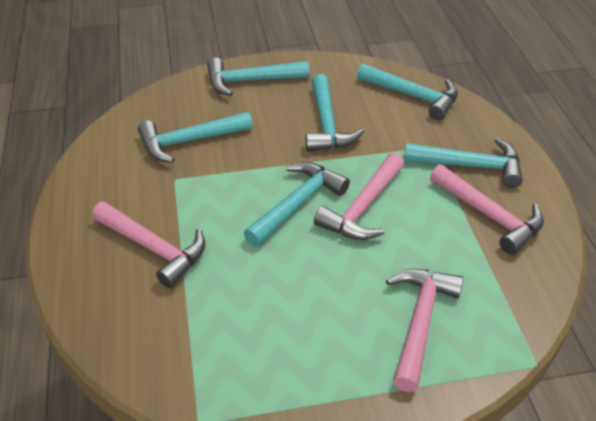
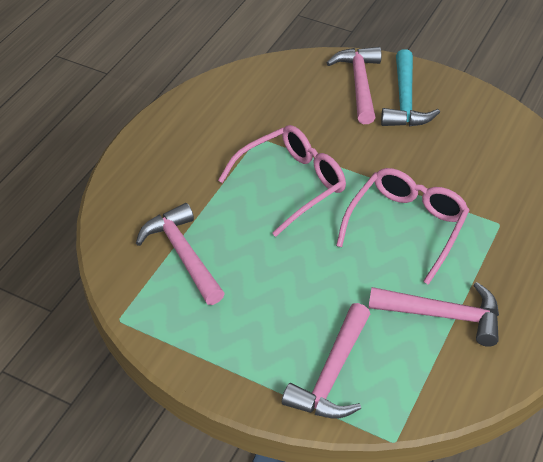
pink glasses: none = 0 -> [218,125,346,237] [336,168,470,285] = 2
turquoise hammer: [138,112,253,163] [207,58,310,96] [244,162,350,247] [305,74,364,151] [357,64,458,120] [404,138,523,188] = 6 -> [381,49,440,126] = 1

